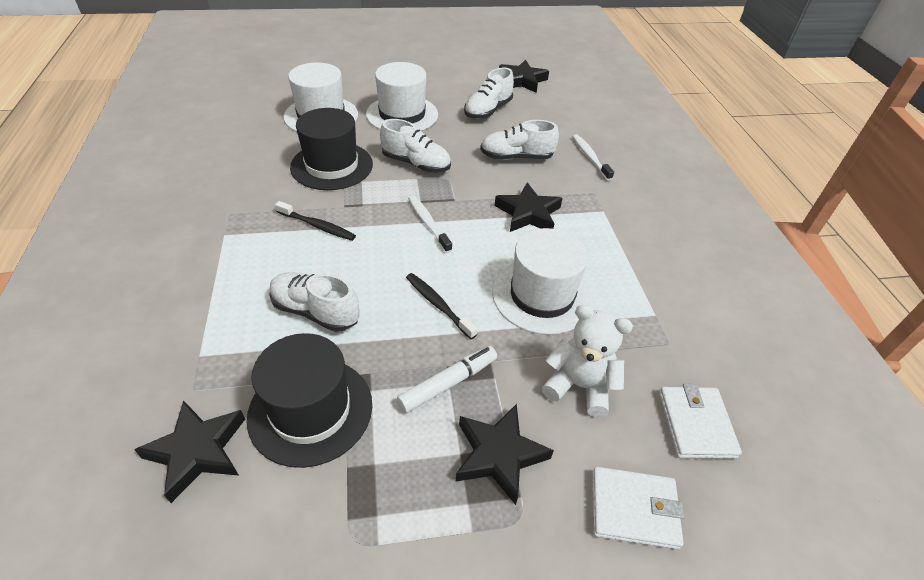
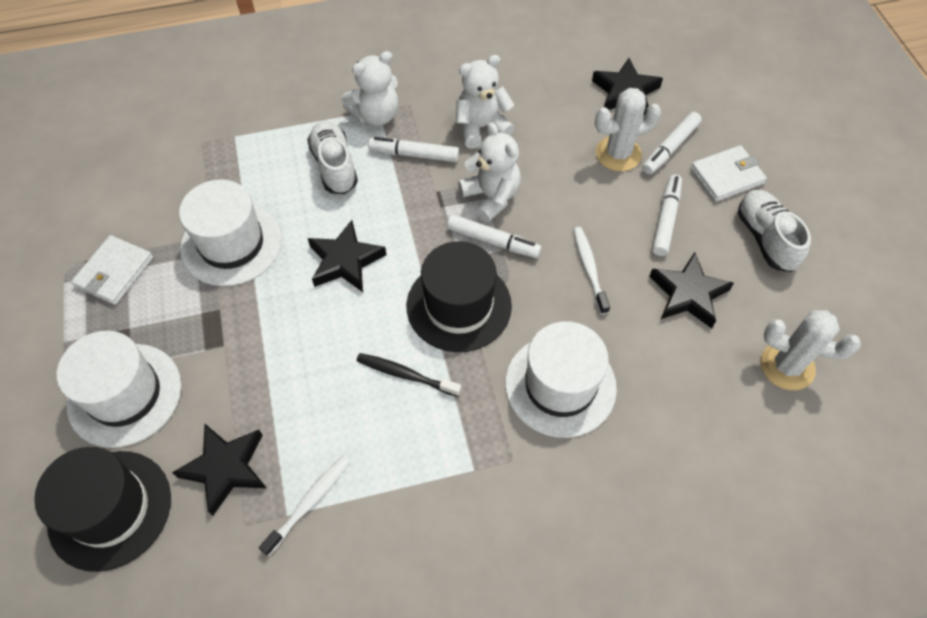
black toothbrush: [275,201,356,241] [406,273,478,339] = 2 -> [356,353,461,397] = 1
white cactus: none = 0 -> [595,88,661,171] [760,310,861,390] = 2
white marker: [397,346,497,413] = 1 -> [368,137,459,162] [447,214,542,258] [642,112,702,175] [652,174,682,256] = 4
white shoe: [270,272,360,332] [380,119,451,173] [464,68,514,119] [480,120,559,160] = 4 -> [307,121,358,194] [738,190,811,272] = 2
white teddy bear: [542,305,633,417] = 1 -> [341,51,398,126] [456,55,514,149] [458,122,521,223] = 3

